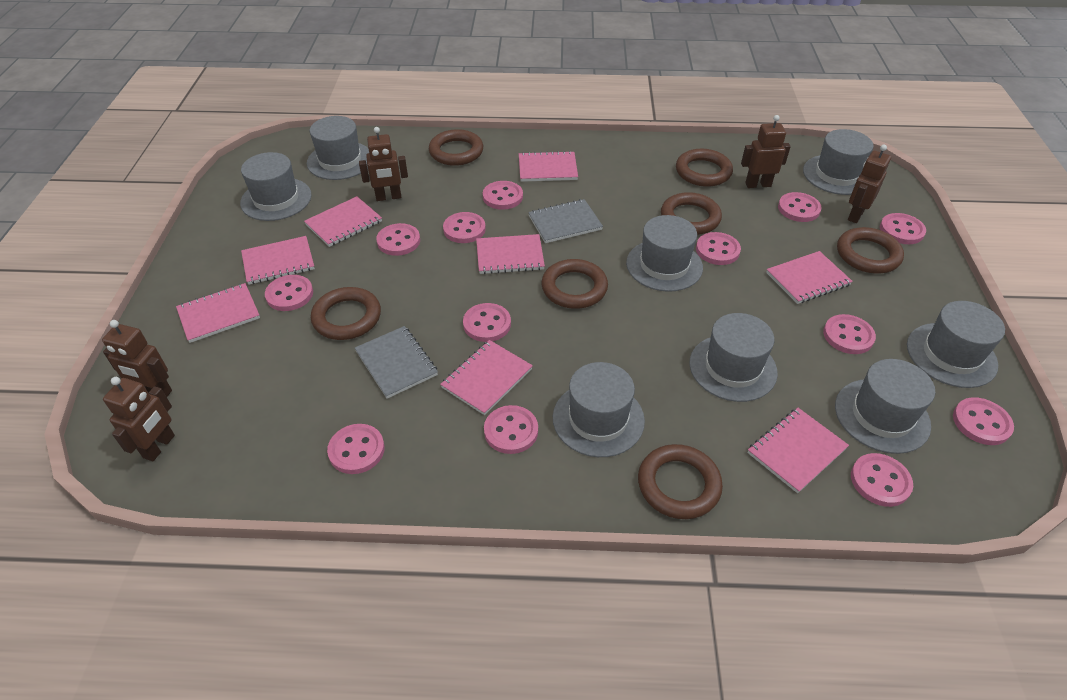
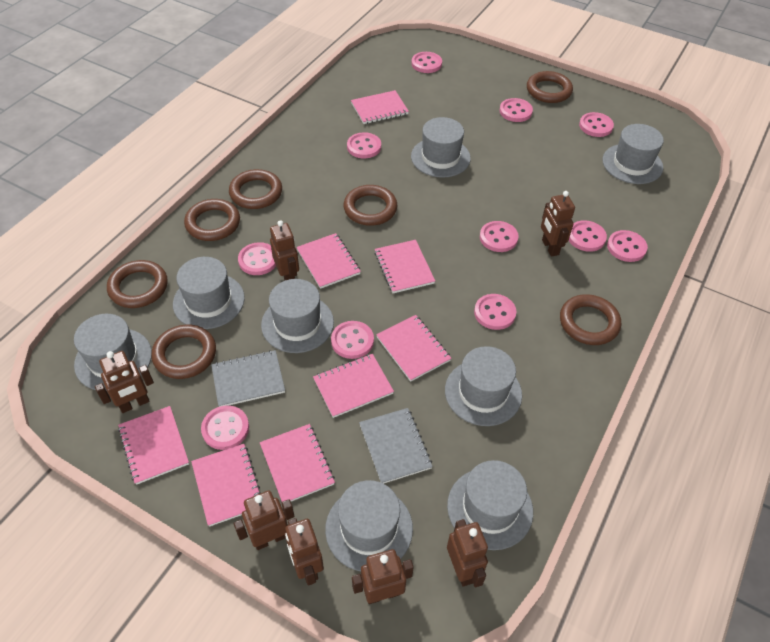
brown robot: [102,320,172,397] [103,377,175,461] [359,127,408,201] [741,115,791,188] [848,145,891,223] = 5 -> [95,351,154,413] [234,490,294,550] [270,220,299,281] [285,518,324,586] [352,549,414,604] [447,519,488,587] [541,191,575,257] = 7
pink button: [265,275,313,311] [327,424,385,474] [376,223,420,256] [443,212,486,243] [463,303,511,342] [483,181,523,210] [484,405,538,454] [696,232,741,265] [778,192,822,222] [823,314,876,354] [851,453,913,507] [880,213,926,244] [953,397,1014,445] = 13 -> [201,406,249,450] [238,242,276,275] [331,321,374,359] [347,132,381,158] [411,52,442,73] [474,294,516,330] [480,221,519,252] [500,98,533,122] [569,220,607,252] [579,112,614,137] [607,230,648,262] = 11

